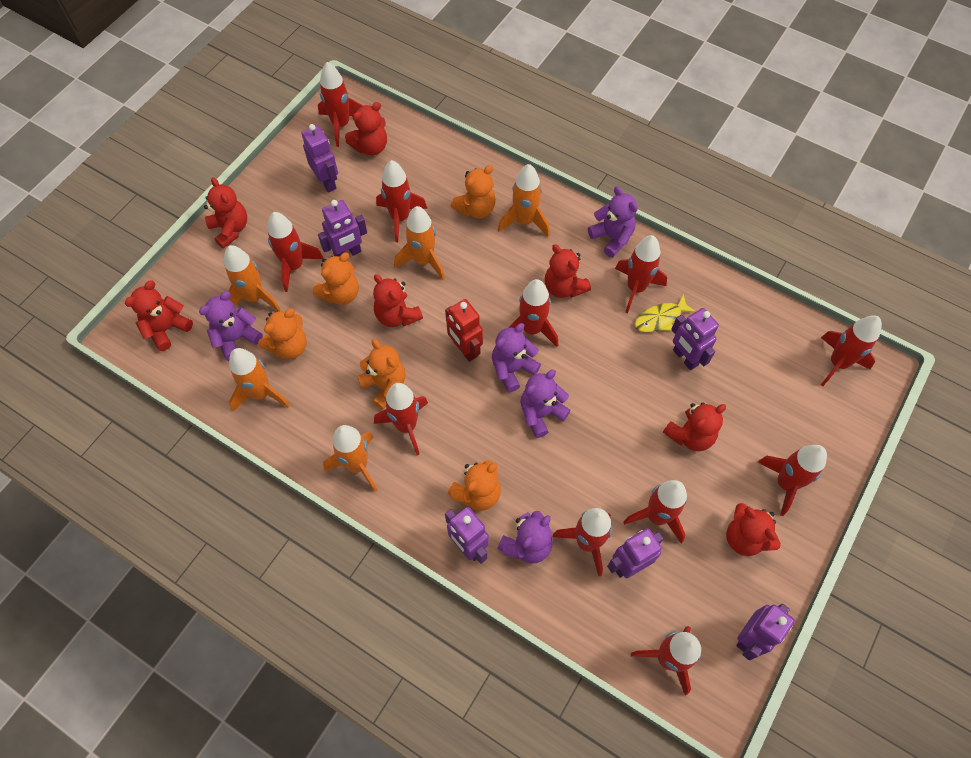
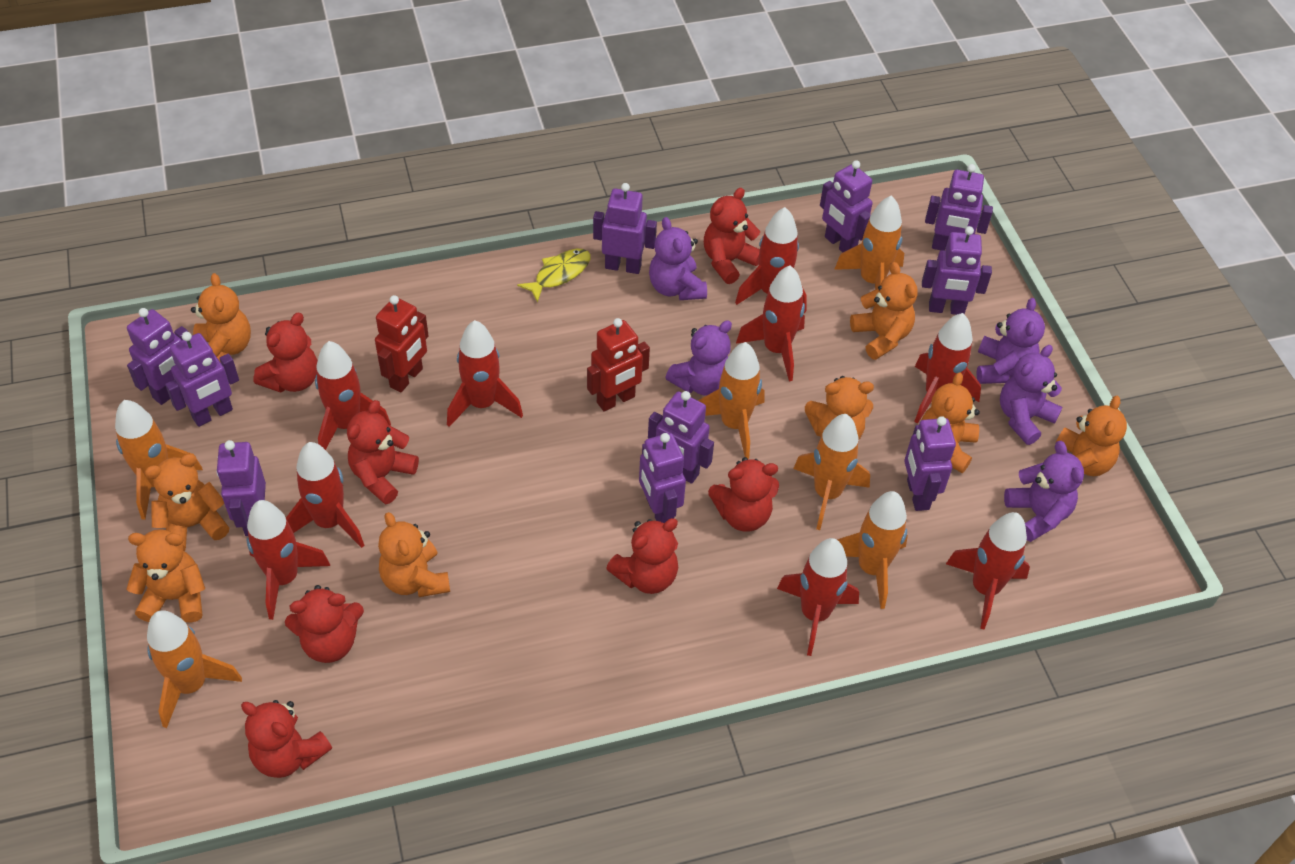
orange rocket: [224,245,281,311] [229,348,290,412] [323,425,378,492] [394,206,445,280] [498,164,550,236] = 5 -> [115,400,203,520] [147,610,242,728] [698,342,765,459] [793,414,870,530] [834,195,904,290] [837,491,908,609] = 6
orange teddy bear: [258,309,307,359] [313,252,359,305] [357,339,405,410] [448,460,501,511] [451,165,496,218] = 5 -> [127,529,205,623] [144,454,229,551] [191,273,251,361] [378,512,450,597] [805,376,874,440] [850,262,918,360] [921,372,980,473] [1056,396,1127,476] = 8
purple robot: [302,124,338,192] [318,200,367,257] [445,507,489,564] [607,528,664,578] [671,308,719,370] [736,604,795,660] = 6 -> [127,308,188,405] [165,332,239,427] [216,440,266,536] [593,183,657,274] [639,433,686,523] [648,391,714,484] [820,160,872,253] [904,416,956,511] [922,226,992,315] [925,164,993,250] = 10
red robot: [445,299,483,362] = 1 -> [375,295,429,393] [587,318,650,411] = 2
red rocket: [267,212,324,292] [318,62,363,147] [374,383,428,455] [376,160,427,242] [508,279,558,347] [553,508,612,577] [615,235,667,313] [623,480,687,543] [631,626,701,695] [758,445,827,516] [821,315,882,386] = 11 -> [247,500,330,620] [286,442,364,548] [315,341,391,450] [447,320,523,427] [735,207,807,313] [736,265,805,381] [777,538,859,656] [914,313,981,424] [946,512,1030,629] = 9

